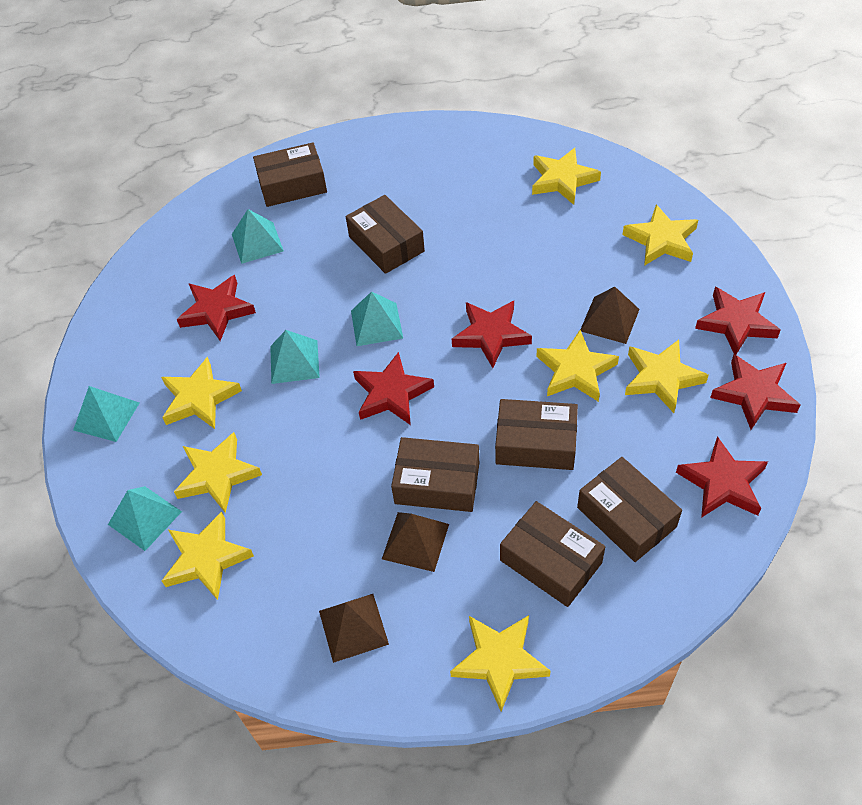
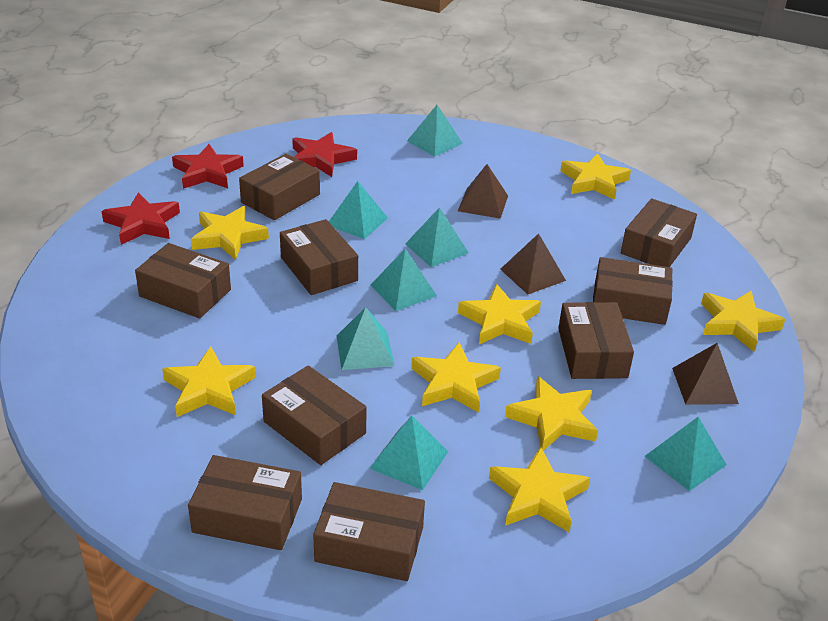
brown box: [253,143,327,207] [346,195,425,274] [391,437,479,512] [495,399,578,470] [500,501,605,607] [577,457,682,562] = 6 -> [135,243,231,319] [188,455,302,550] [239,154,320,220] [262,365,367,465] [280,219,358,295] [313,482,425,581] [558,302,634,379] [593,257,673,325] [621,198,697,267] = 9
red star: [177,275,256,341] [353,352,434,425] [452,301,532,368] [676,436,768,518] [695,287,781,355] [710,354,800,430] = 6 -> [102,192,180,245] [172,144,244,189] [292,132,357,177] = 3
turquoise pyramid: [73,386,139,442] [108,486,182,551] [232,209,284,264] [270,330,320,384] [351,291,403,346] = 5 -> [329,181,388,239] [336,307,394,370] [370,416,448,490] [371,248,437,311] [405,207,469,267] [407,105,463,157] [645,417,727,491] = 7

